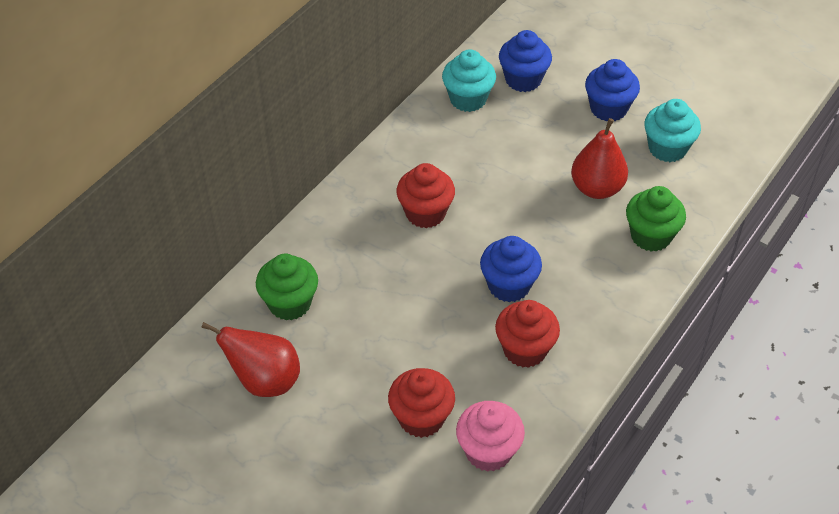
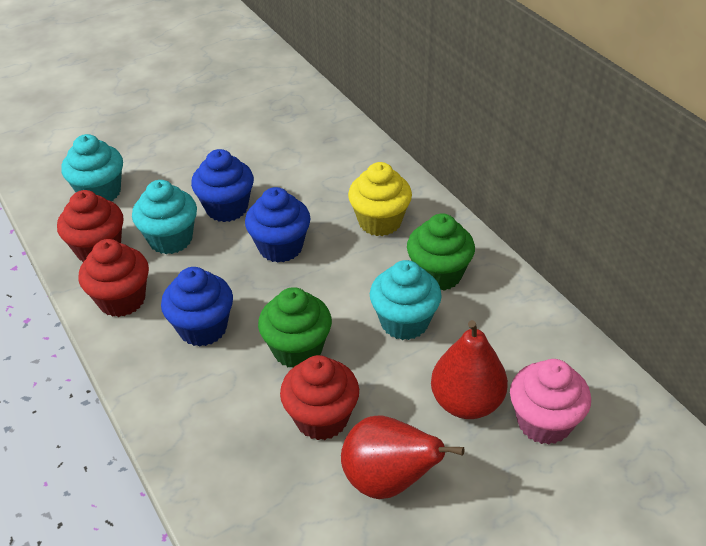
turquoise cupcake: [442,49,496,112] [644,99,701,162] = 2 -> [61,134,123,201] [132,180,197,254] [370,260,442,340] = 3
yellow cupcake: none = 0 -> [348,162,412,236] = 1

